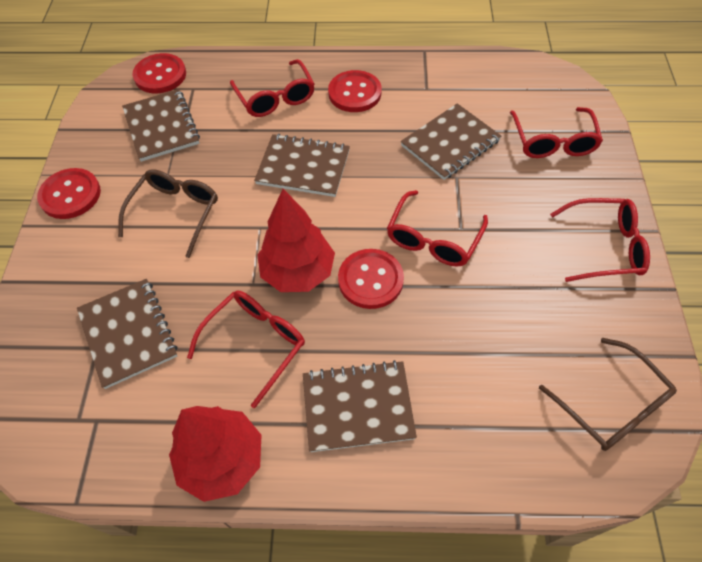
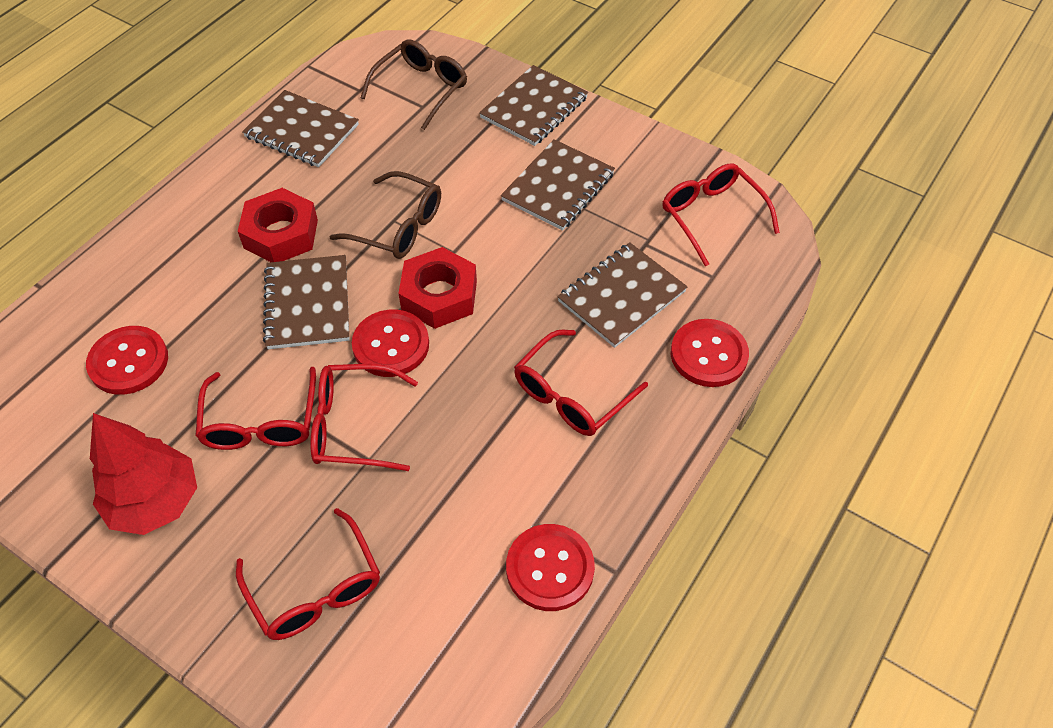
red nut: none = 0 -> [238,188,318,262] [398,247,477,329] = 2
red tree: [169,406,261,502] [257,189,335,292] = 2 -> [90,413,197,535] = 1

